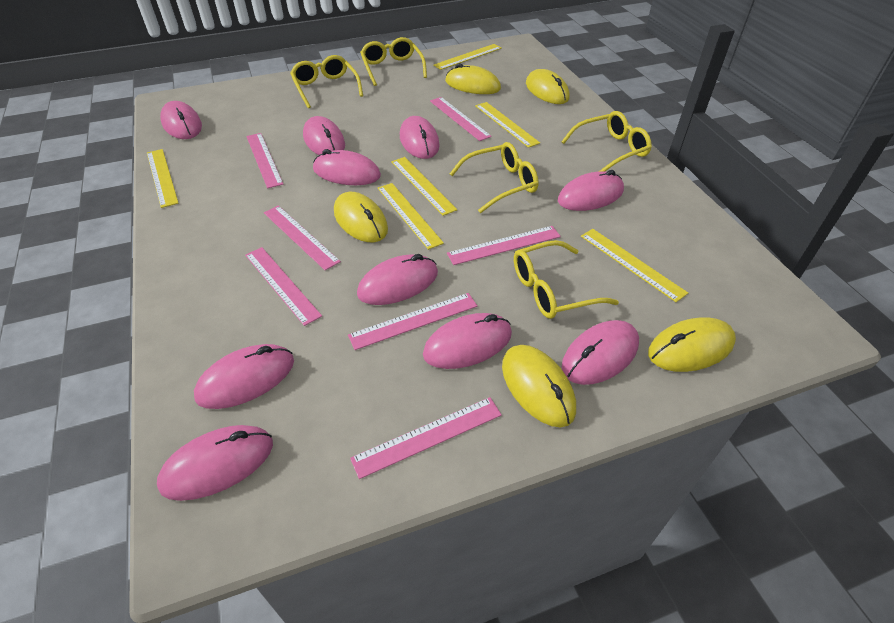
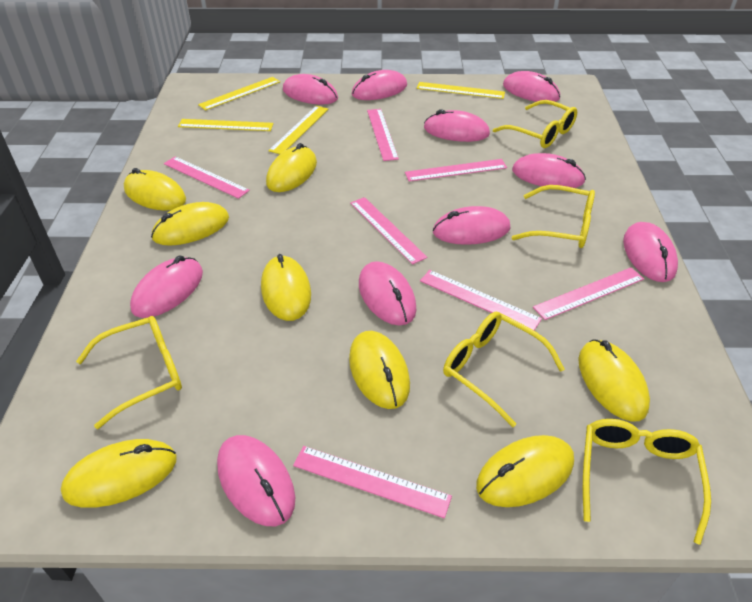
yellow mouse: [334,192,388,242] [445,63,501,94] [502,345,576,427] [526,69,570,104] [648,317,736,372] = 5 -> [61,439,177,508] [124,168,186,211] [151,202,229,246] [261,254,311,321] [266,143,317,192] [349,331,410,409] [476,435,574,507] [578,339,650,422] = 8
yellow ruler: [147,149,178,208] [378,183,444,250] [391,157,457,216] [433,44,502,70] [475,102,540,148] [581,229,688,302] = 6 -> [178,119,273,131] [198,77,280,111] [268,106,328,154] [417,82,505,99] = 4

